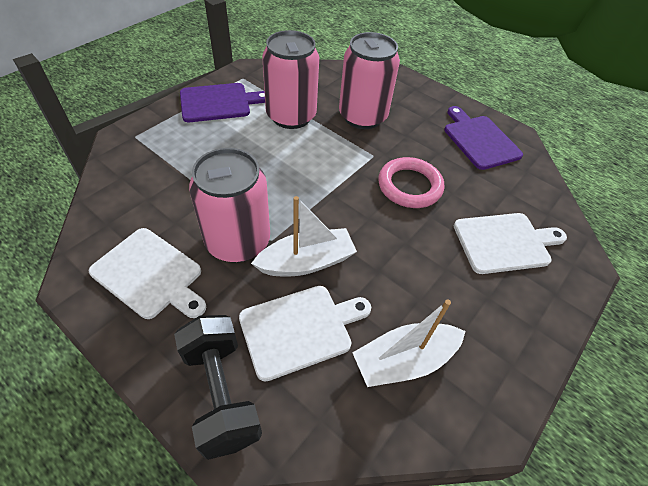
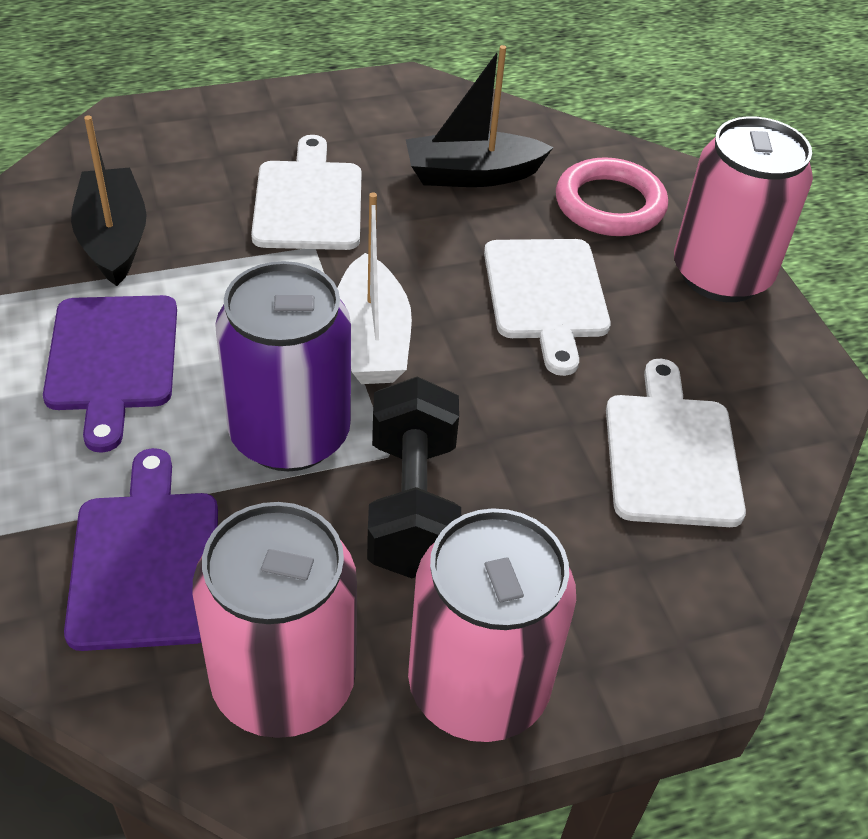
black boat: none = 0 -> [71,115,147,286] [406,45,554,187] = 2
purple can: none = 0 -> [215,261,351,471] = 1
white boat: [251,196,357,276] [352,299,465,387] = 2 -> [337,192,412,384] = 1

